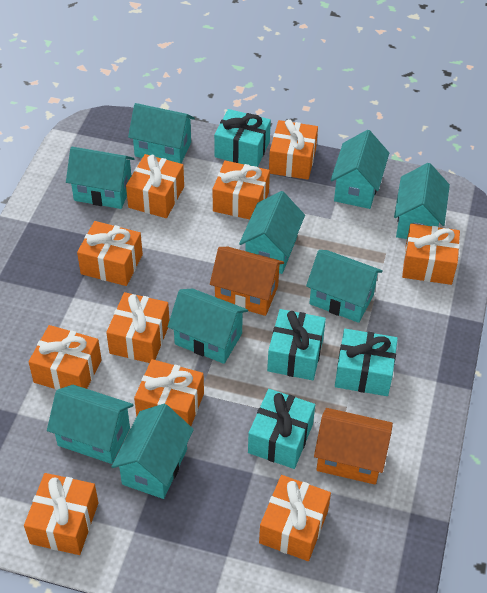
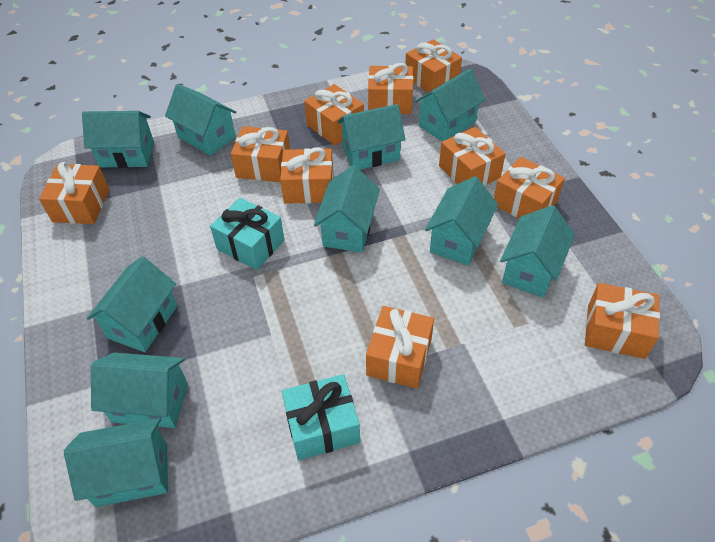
orange house: [210,247,284,316] [314,408,393,485] = 2 -> none = 0
turquoise gift: [214,109,271,167] [248,389,315,469] [267,309,326,380] [335,329,398,396] = 4 -> [210,198,285,270] [282,374,360,460] = 2
turquoise house: [47,385,133,464] [66,147,134,209] [111,404,194,499] [128,103,195,163] [168,289,248,364] [239,191,305,274] [306,250,383,323] [331,130,389,209] [394,163,450,239] = 9 -> [64,418,168,507] [82,111,154,168] [87,256,177,352] [91,353,188,428] [165,84,237,156] [314,165,380,253] [338,104,406,170] [415,69,485,141] [425,176,498,265] [500,205,575,298] = 10

